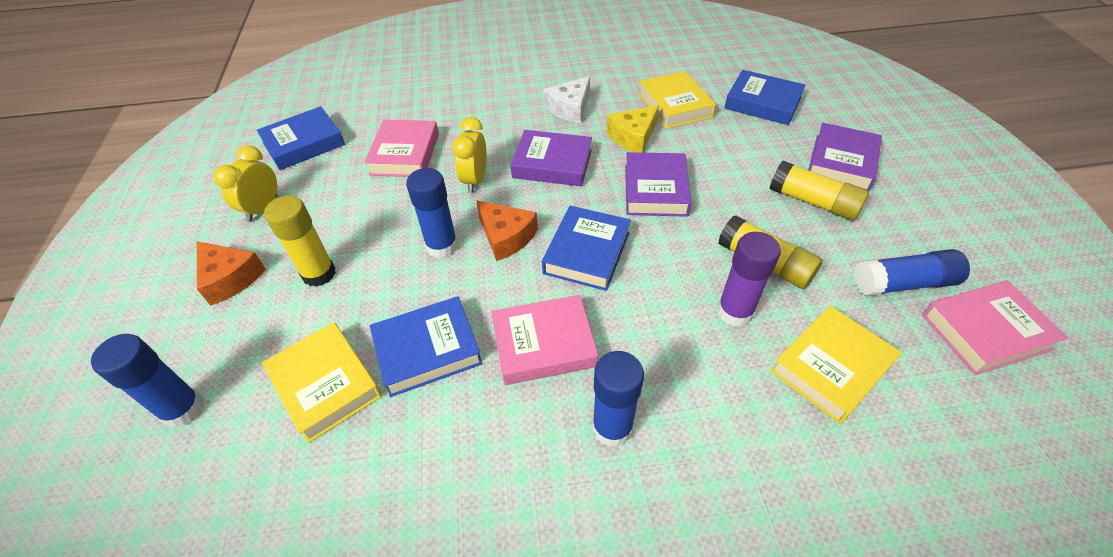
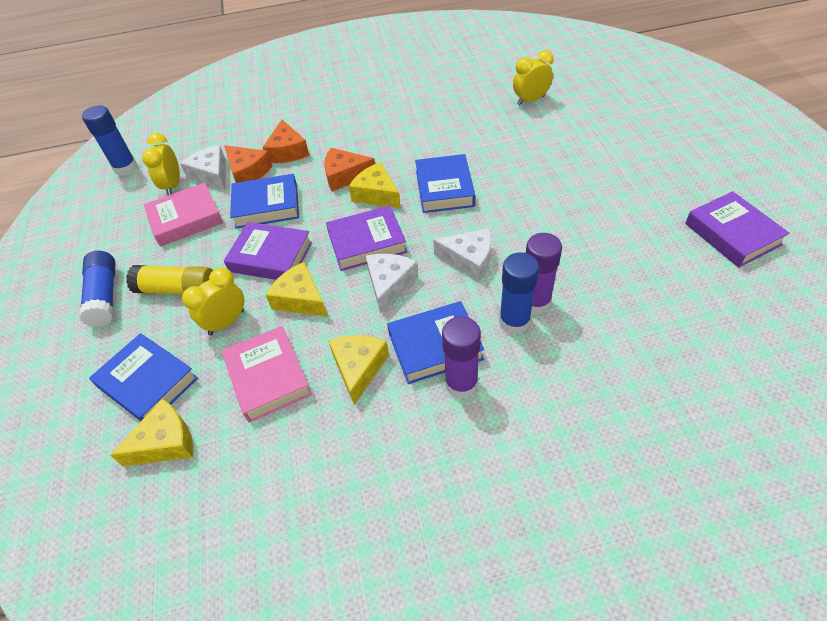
blue glue stick: [91,334,204,428] [406,168,458,259] [592,351,644,447] [853,249,970,296] = 4 -> [79,251,116,327] [82,105,138,176] [499,252,539,335] = 3
orange cheese: [197,241,266,306] [476,200,538,261] = 2 -> [224,145,272,183] [262,120,309,163] [324,148,375,191] = 3
pink book: [364,120,439,177] [491,295,598,385] [922,280,1068,375] = 3 -> [143,182,223,247] [222,326,312,423] = 2
purple glue stick: [717,232,781,327] = 1 -> [442,316,481,399] [526,233,562,315] = 2
white cheese: [544,76,590,123] = 1 -> [180,145,226,190] [366,254,418,314] [433,228,491,281] = 3
yellow book: [262,322,382,443] [639,71,716,129] [770,306,901,424] = 3 -> none = 0
yellow cheese: [607,105,659,153] = 1 -> [110,398,193,466] [266,262,328,317] [328,335,389,405] [349,162,401,208] = 4
yellow clock: [213,145,277,222] [452,117,487,193] = 2 -> [142,133,180,195] [182,267,244,336] [513,50,554,105] = 3
yellow glue stick: [264,196,336,287] [718,215,823,289] [770,161,869,220] = 3 -> [126,265,213,295] = 1

